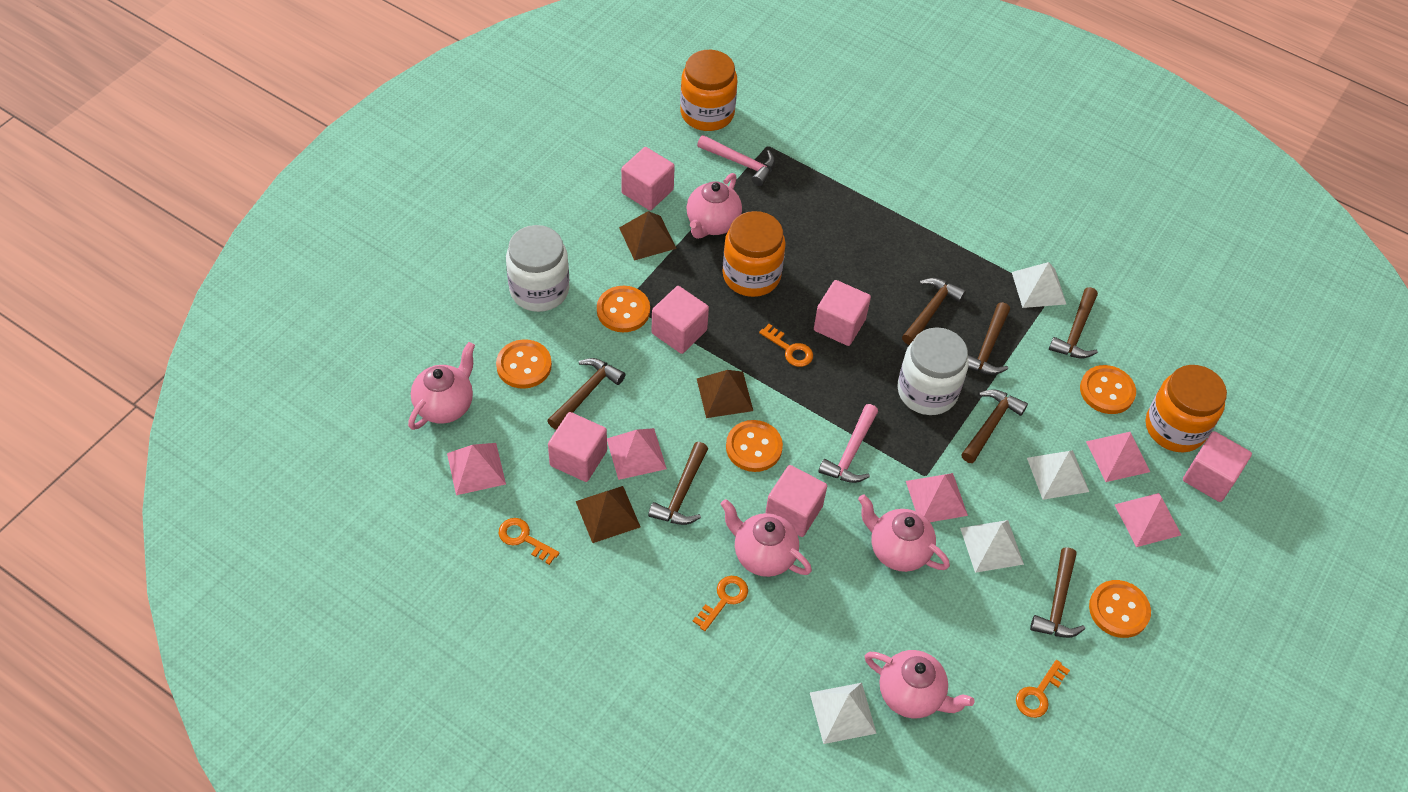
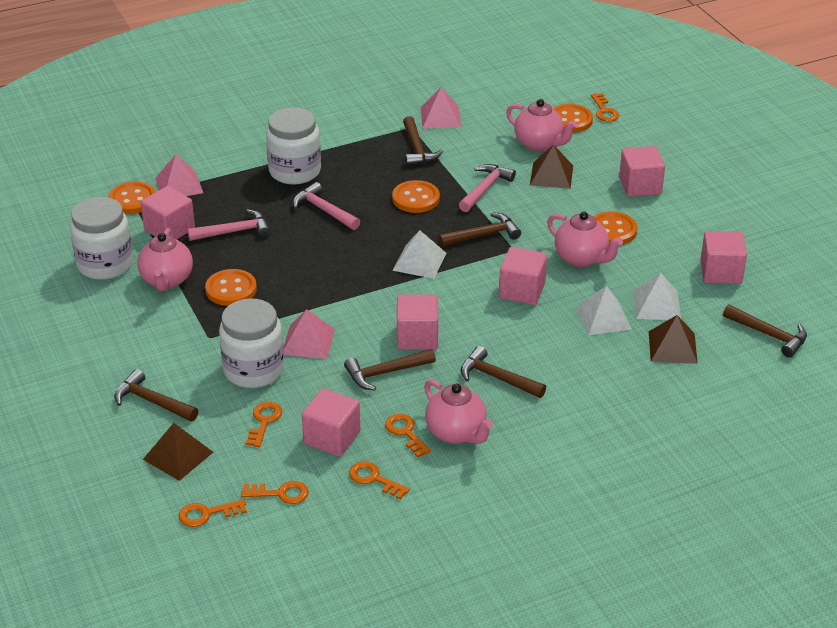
brown hammer: [547,358,625,430] [648,442,708,525] [902,278,966,345] [961,389,1028,463] [968,302,1010,375] [1030,547,1085,638] [1049,287,1098,358] = 7 -> [114,369,199,421] [344,349,436,391] [403,116,443,166] [438,212,521,247] [460,346,546,398] [723,304,807,358] = 6
orange jar: [680,50,737,131] [722,211,786,297] [1146,365,1227,452] = 3 -> none = 0
orange key: [499,518,560,565] [693,576,748,631] [759,324,813,367] [1016,660,1070,718] = 4 -> [179,499,247,527] [241,481,309,504] [245,402,282,447] [349,461,410,499] [385,414,431,458] [591,93,619,122] = 6
pink hammer: [697,135,775,186] [818,404,878,483] = 2 -> [187,209,271,241] [293,182,360,230] [459,164,516,212] = 3
pink pyramid: [447,443,506,495] [607,428,667,480] [906,473,968,522] [1086,432,1150,482] [1114,493,1181,547] = 5 -> [155,154,203,196] [283,309,335,359] [421,88,461,128] = 3
pink teapot: [408,342,475,430] [686,173,742,239] [721,499,812,577] [858,494,950,572] [865,650,975,718] = 5 -> [137,228,193,291] [424,380,493,444] [506,99,577,151] [547,212,623,267] = 4
white jar: [506,225,569,312] [897,327,969,415] = 2 -> [70,197,133,280] [219,298,284,388] [266,107,321,185] = 3
white pyramid: [810,683,877,744] [960,520,1024,573] [1012,262,1066,308] [1027,450,1089,500] = 4 -> [392,230,446,279] [576,286,632,335] [633,273,681,320] = 3

